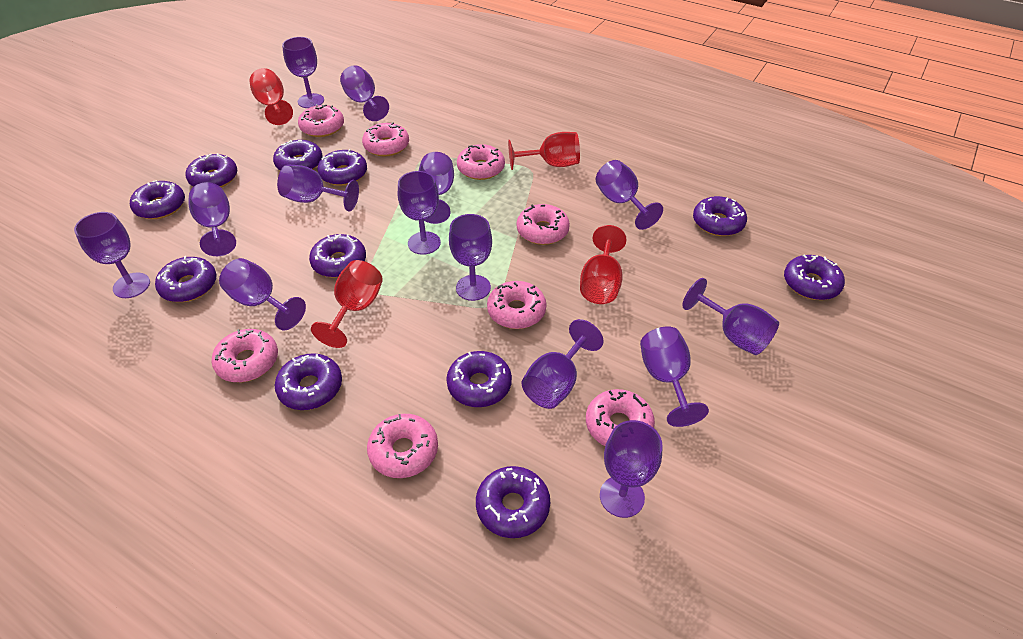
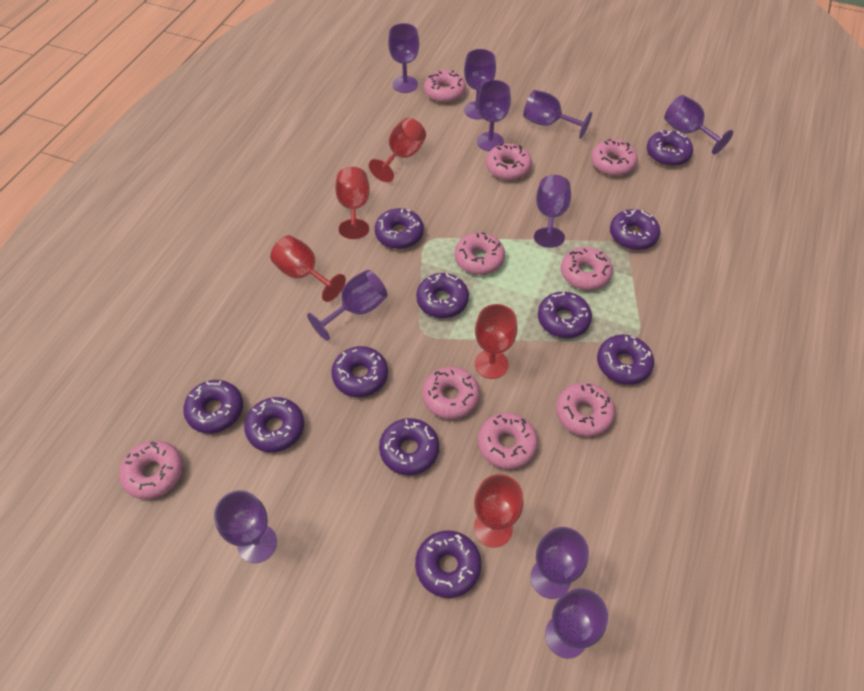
pink donut: [211,329,278,382] [298,104,344,137] [362,122,409,157] [367,414,438,478] [457,144,505,180] [487,281,547,329] [517,204,570,245] [586,389,655,446] = 8 -> [119,440,183,500] [422,367,480,419] [424,70,466,103] [455,232,505,275] [478,413,538,469] [486,144,532,180] [556,383,615,437] [561,247,613,290] [591,139,638,176] = 9
purple goblet: [74,212,150,298] [188,182,236,256] [219,258,306,331] [277,164,359,211] [282,37,324,108] [340,65,389,121] [398,171,441,255] [419,152,454,224] [449,214,492,301] [522,319,604,409] [596,160,663,230] [600,420,663,518] [640,326,709,427] [682,278,779,355] = 14 -> [214,490,277,563] [307,270,388,341] [388,23,419,93] [464,49,496,119] [477,80,511,151] [523,90,592,139] [530,527,589,599] [534,175,571,248] [545,588,608,659] [664,95,733,155] = 10
red goblet: [250,68,293,125] [311,260,383,348] [508,132,580,170] [580,225,627,304] = 4 -> [270,235,346,302] [335,167,370,239] [369,118,426,182] [474,474,524,548] [475,304,517,379] = 5

